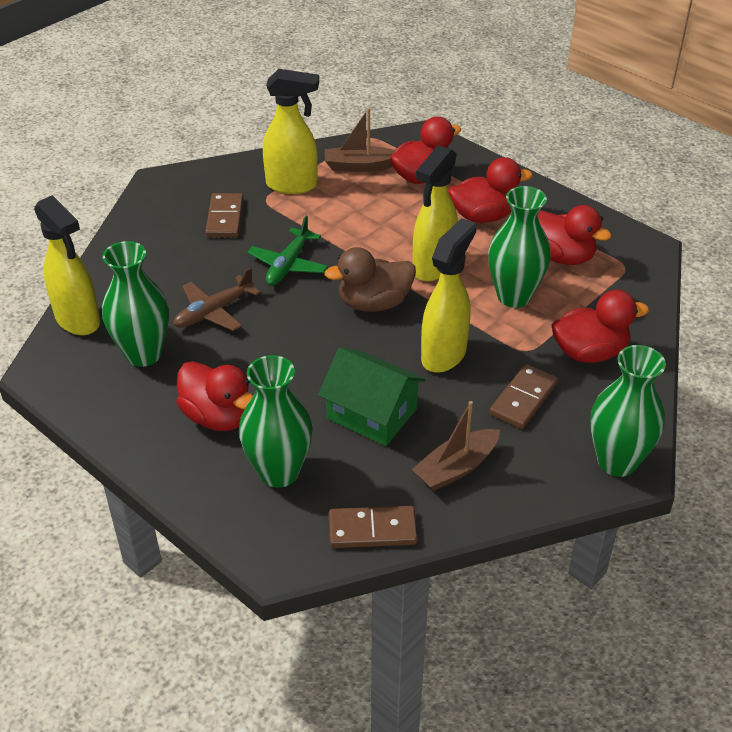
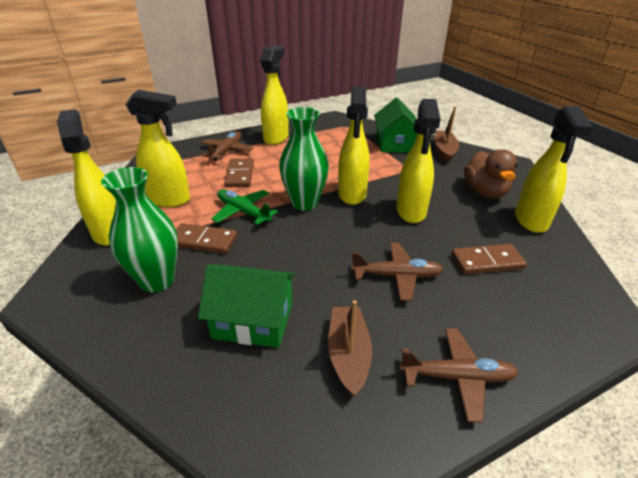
brown plane: [173,268,260,331] = 1 -> [201,131,253,161] [351,243,443,301] [399,328,519,423] = 3
green house: [318,348,426,446] = 1 -> [198,264,297,348] [374,98,417,152] = 2
green vase: [102,241,169,367] [239,355,313,488] [488,186,551,308] [590,345,666,477] = 4 -> [101,167,178,292] [279,107,329,211] = 2
red duck: [176,361,253,431] [390,116,461,184] [448,157,533,223] [538,205,612,265] [551,290,649,363] = 5 -> none = 0
yellow spray bottle: [34,195,100,335] [263,69,319,194] [413,145,458,281] [421,218,477,373] = 4 -> [57,109,116,246] [125,90,190,207] [260,46,289,145] [338,86,370,205] [396,99,441,223] [515,106,593,233] = 6

